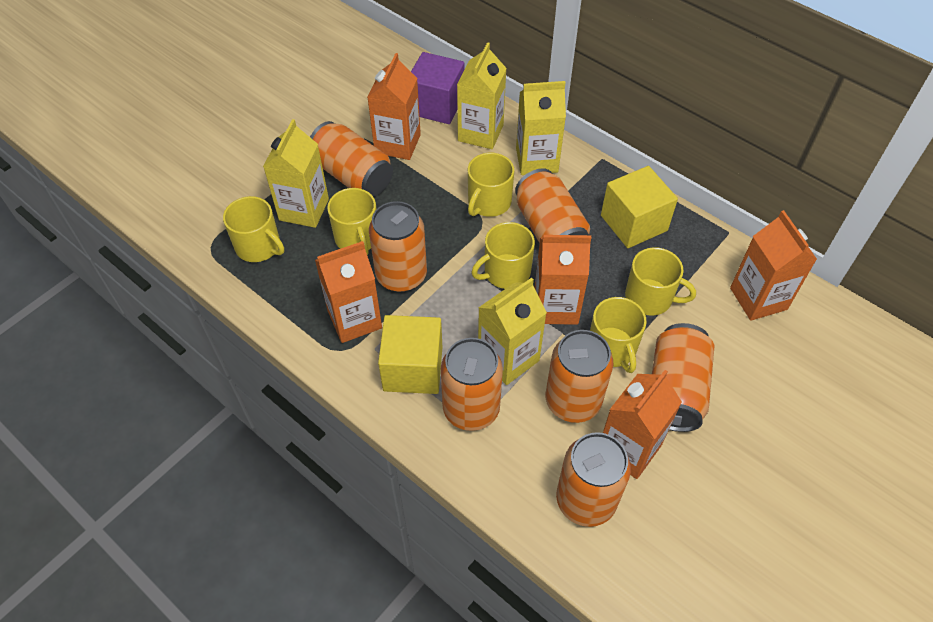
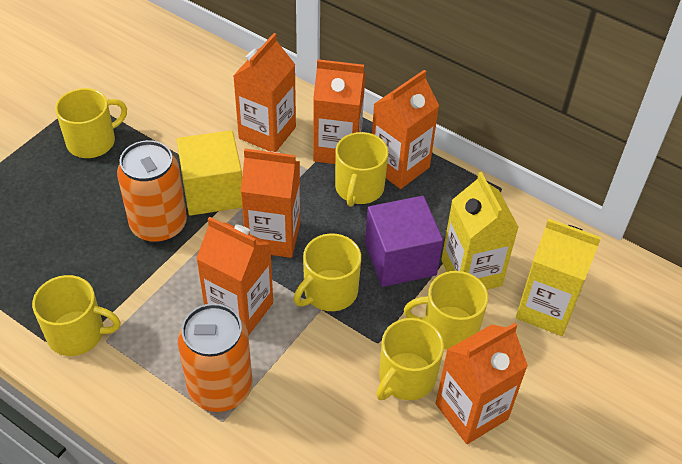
orange can: [310,121,393,197] [369,201,427,292] [441,338,503,431] [515,168,590,243] [546,330,613,423] [556,432,631,527] [652,323,714,432] = 7 -> [117,140,187,243] [178,303,253,412] = 2
orange carton: [315,241,382,343] [367,53,421,160] [535,235,591,325] [603,370,682,479] [730,210,817,321] = 5 -> [196,217,273,336] [233,33,296,152] [241,149,300,258] [313,59,365,164] [372,70,439,189] [435,323,528,444] = 6
yellow carton: [263,119,329,228] [457,42,507,149] [478,278,547,385] [516,81,566,175] = 4 -> [441,172,519,290] [516,219,601,336] = 2
yellow cube: [378,315,443,394] [601,166,678,248] = 2 -> [177,130,242,216] = 1

